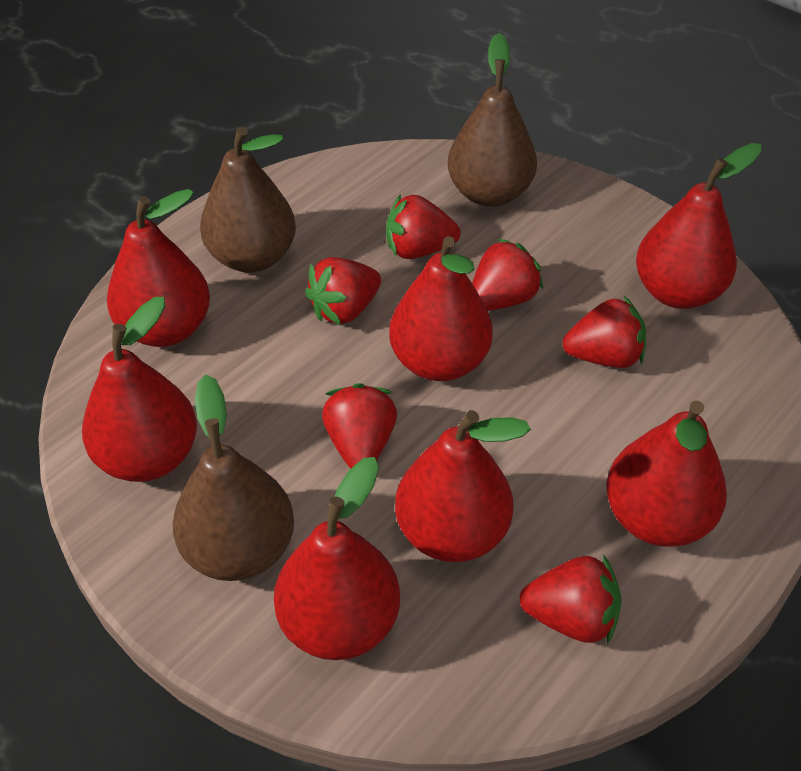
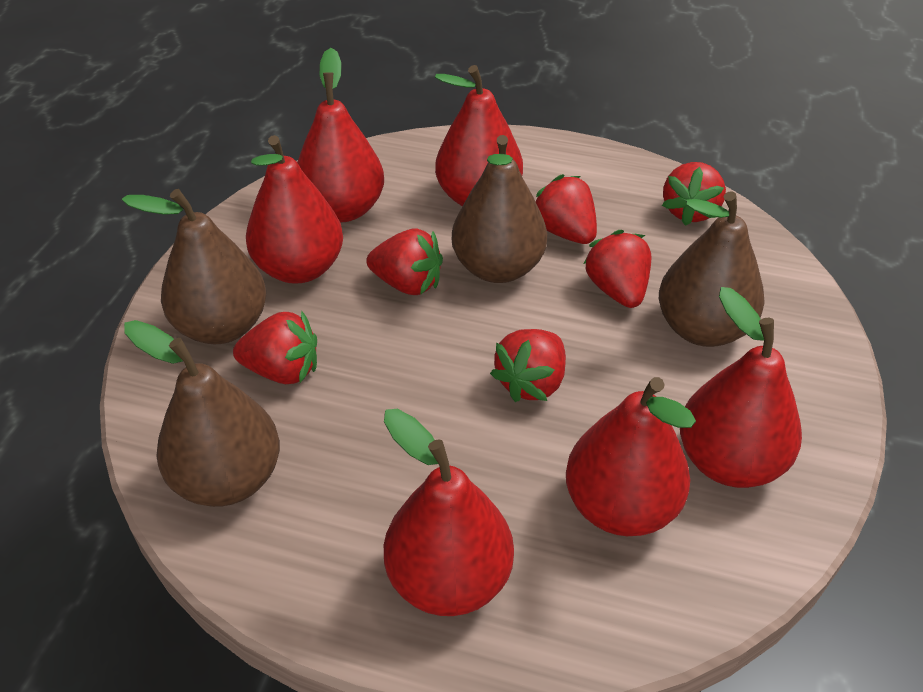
brown pear: [173,374,294,581] [200,127,296,272] [448,33,537,207] = 3 -> [122,189,266,344] [124,320,280,507] [452,135,547,283] [659,191,765,347] = 4
red pear: [82,297,197,482] [107,189,210,347] [274,457,400,660] [389,236,493,381] [395,410,531,562] [606,401,727,547] [636,143,761,309] = 7 -> [246,135,343,284] [297,48,384,222] [384,409,514,616] [435,65,523,206] [566,377,696,536] [680,287,802,488] = 6

